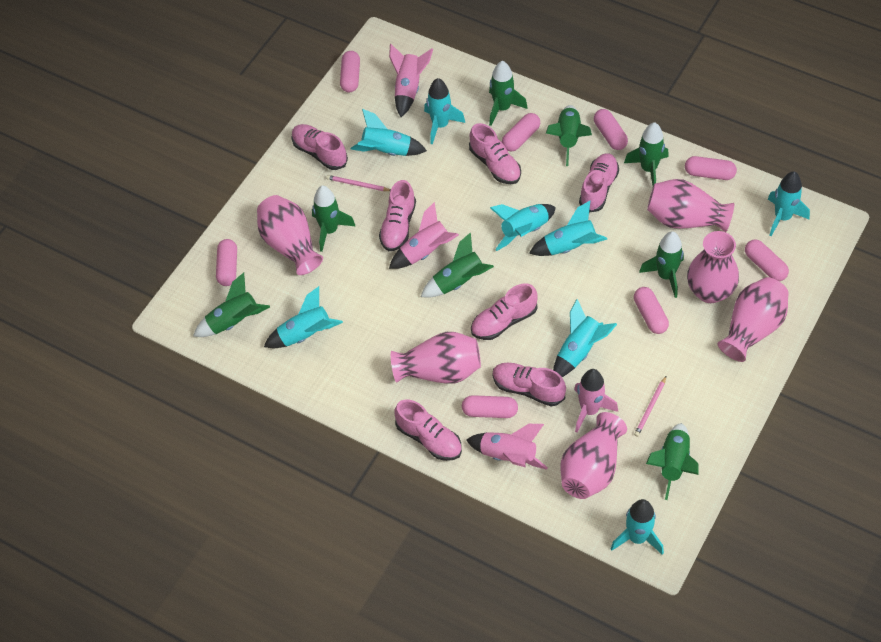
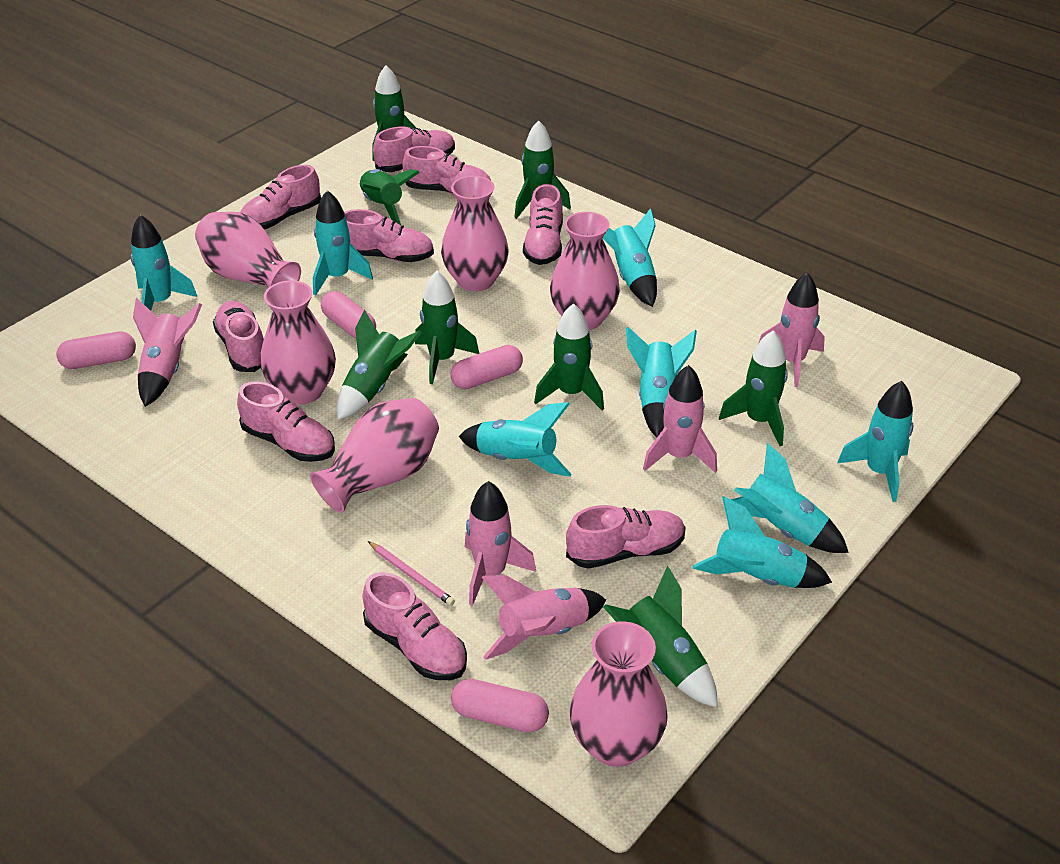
pink capsule: [216,239,237,286] [340,51,360,93] [462,395,518,418] [502,113,540,152] [594,109,628,150] [634,287,669,334] [685,156,737,180] [745,239,789,281] = 8 -> [56,332,136,369] [321,291,376,339] [451,345,523,389] [451,679,549,732] = 4
pink pencil: [326,175,391,191] [634,376,666,437] = 2 -> [368,541,455,606] = 1
pink rocket: [389,44,433,117] [389,202,459,269] [466,424,548,470] [574,369,618,432] = 4 -> [133,298,202,407] [465,481,536,606] [481,575,606,660] [643,365,717,473] [758,273,825,387] = 5
pink shoe: [292,124,348,170] [379,180,416,251] [395,399,462,461] [469,123,521,184] [471,283,538,340] [493,362,566,406] [579,153,619,213] = 7 -> [213,301,264,372] [237,382,335,462] [240,165,321,229] [344,209,434,262] [362,572,467,680] [373,127,455,172] [403,146,491,195] [523,184,563,265] [566,505,686,568] = 9

